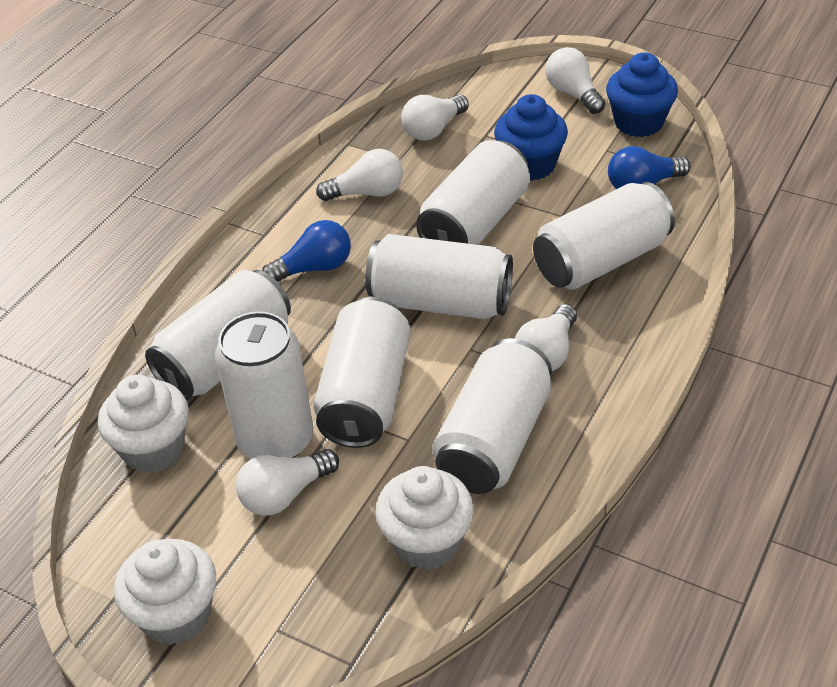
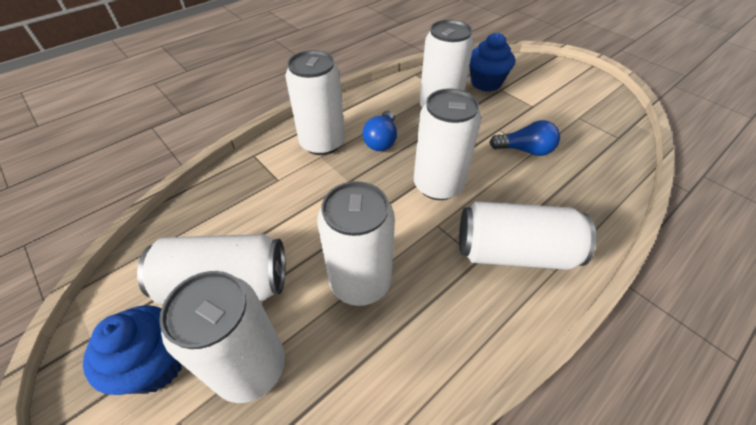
white cupcake: [98,375,189,473] [114,539,216,645] [375,466,474,570] = 3 -> none = 0
white light bulb: [236,449,339,516] [316,149,403,201] [401,94,469,141] [515,304,577,371] [545,47,605,114] = 5 -> none = 0

